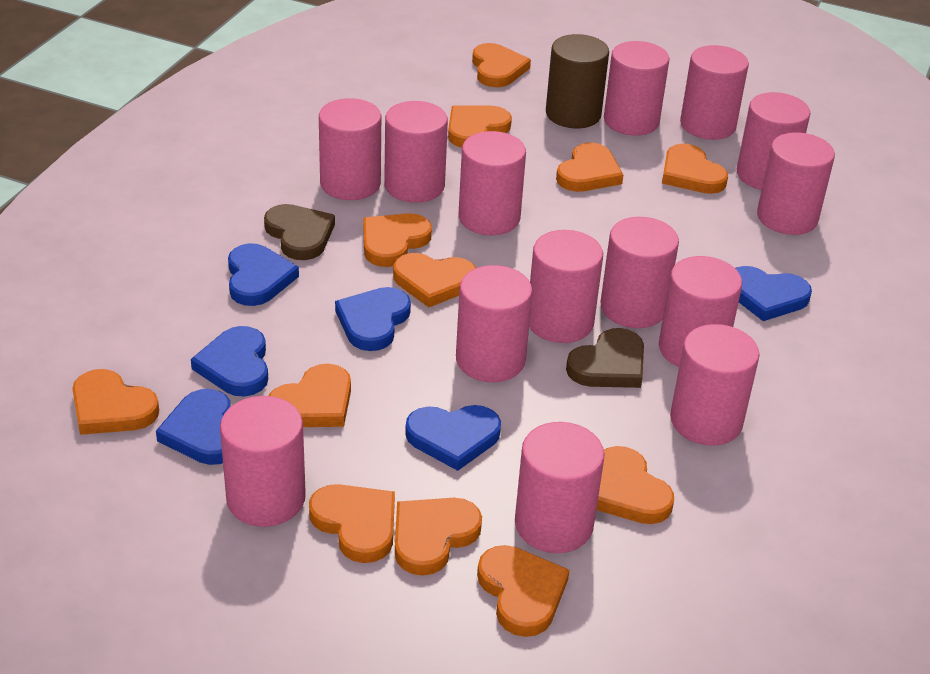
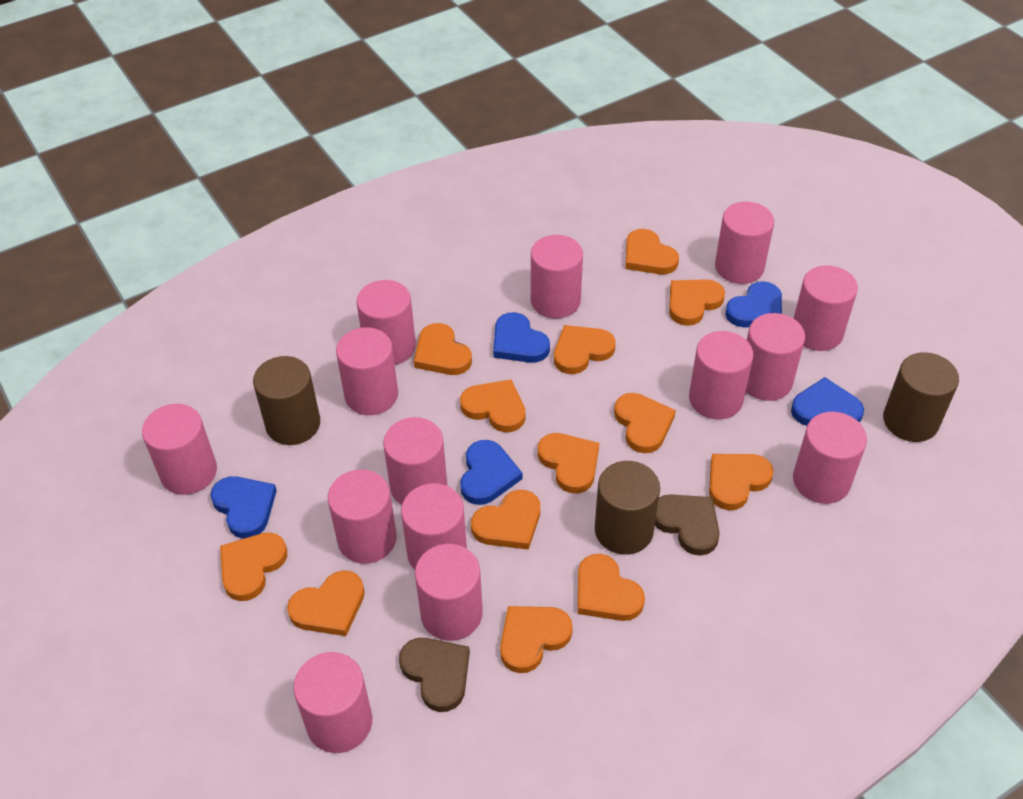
blue heart: [156,389,231,465] [191,326,268,397] [228,243,299,306] [335,287,411,351] [405,405,501,471] [735,266,812,321] = 6 -> [210,476,277,539] [460,440,523,505] [493,312,550,363] [725,281,782,327] [791,377,864,426] = 5
brown cylinder: [546,34,609,128] = 1 -> [253,356,320,445] [595,461,660,555] [883,352,959,442] = 3
orange heart: [72,369,159,435] [269,364,351,427] [309,484,395,563] [363,213,432,267] [393,253,476,307] [395,498,482,576] [448,106,512,148] [472,43,531,87] [477,545,569,637] [556,143,623,192] [596,446,674,524] [662,143,728,194] = 12 -> [220,533,287,601] [287,571,365,636] [414,323,472,375] [460,379,526,432] [471,490,540,550] [500,606,573,673] [538,433,599,493] [554,325,616,374] [578,554,645,621] [614,393,676,453] [625,229,679,274] [669,279,725,326] [709,454,774,510] = 13

